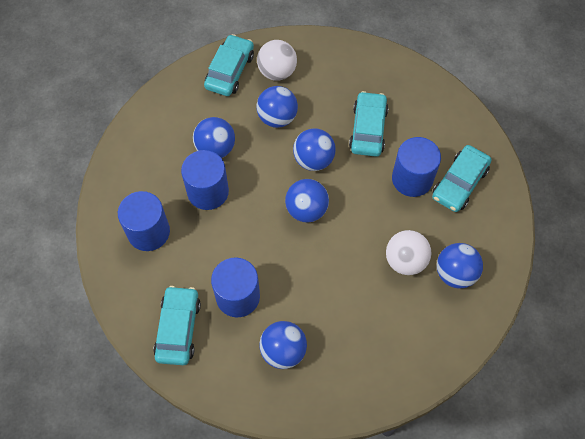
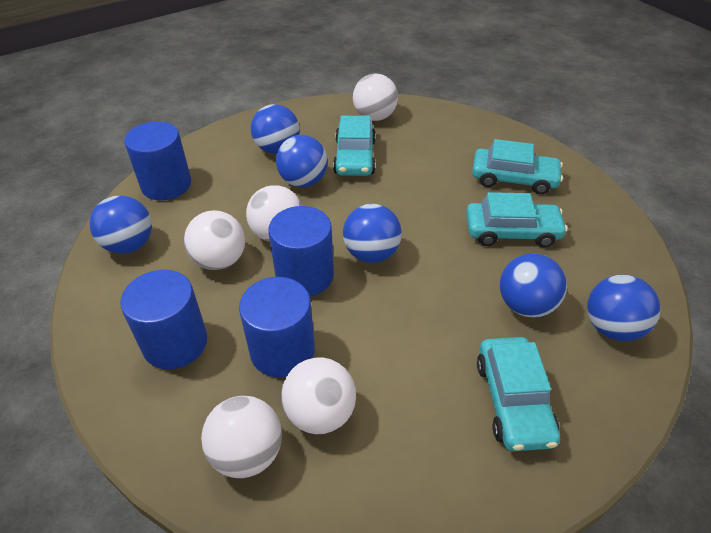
white ball: [257,40,297,81] [386,230,431,275] = 2 -> [184,210,245,270] [201,396,282,478] [246,185,302,242] [281,358,356,434] [353,74,398,121] = 5

